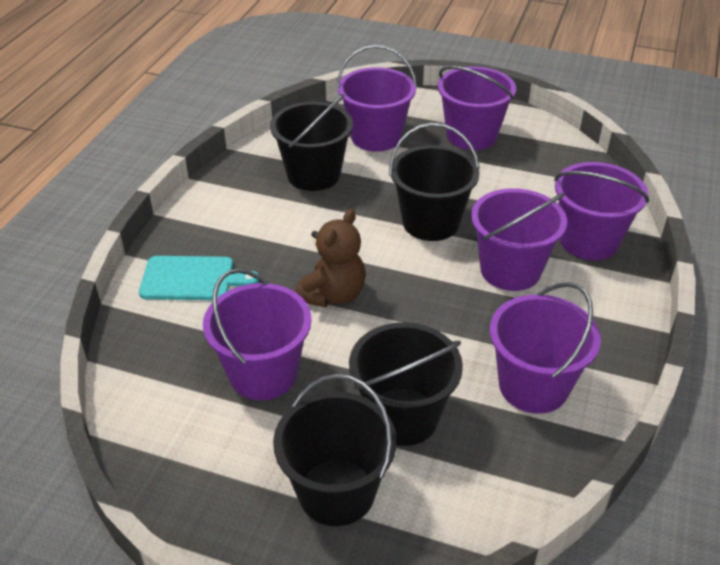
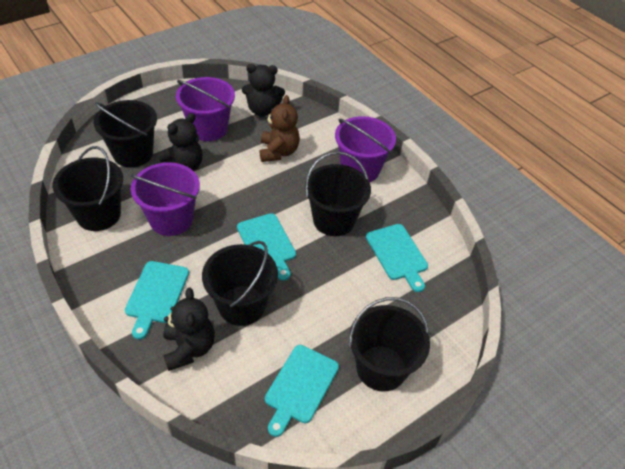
black bucket: [270,94,353,191] [273,374,397,526] [349,322,463,446] [389,123,480,241] = 4 -> [53,146,123,231] [94,100,157,167] [202,241,278,326] [305,152,371,236] [349,297,430,392] = 5
black teddy bear: none = 0 -> [157,113,203,171] [163,288,215,371] [242,64,285,117] = 3
purple bucket: [203,269,312,400] [336,45,417,151] [438,66,516,150] [471,188,567,291] [490,282,601,414] [554,162,649,260] = 6 -> [130,162,200,236] [176,77,235,141] [335,116,396,182] = 3
turquoise cutting board: [139,256,259,300] = 1 -> [125,261,189,340] [237,213,296,281] [265,345,339,437] [366,224,428,292] = 4

